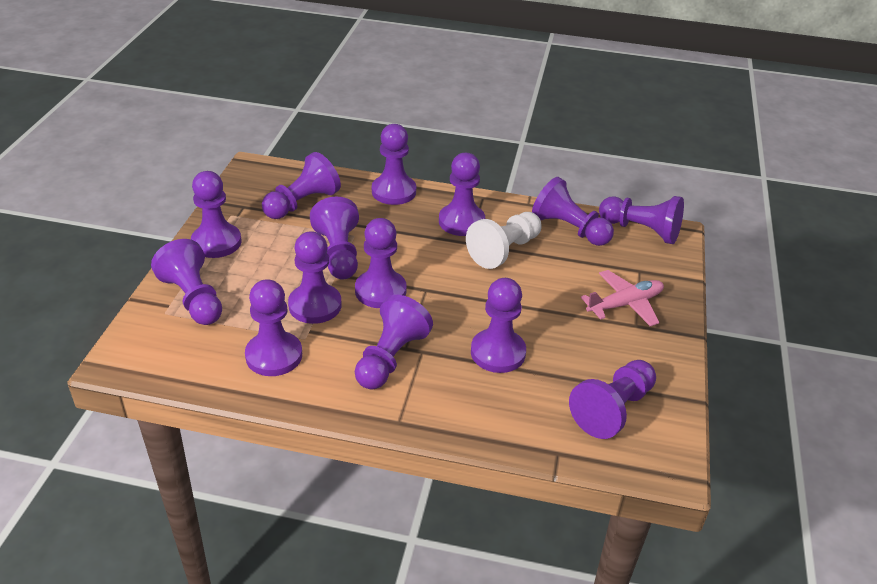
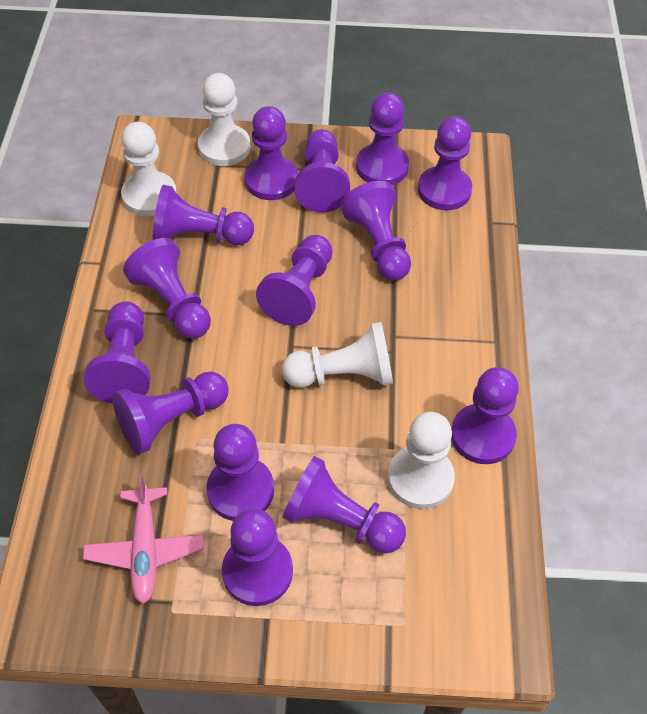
white pawn: [466,212,542,269] = 1 -> [121,122,177,216] [198,73,250,166] [282,322,393,388] [388,412,455,509] = 4

